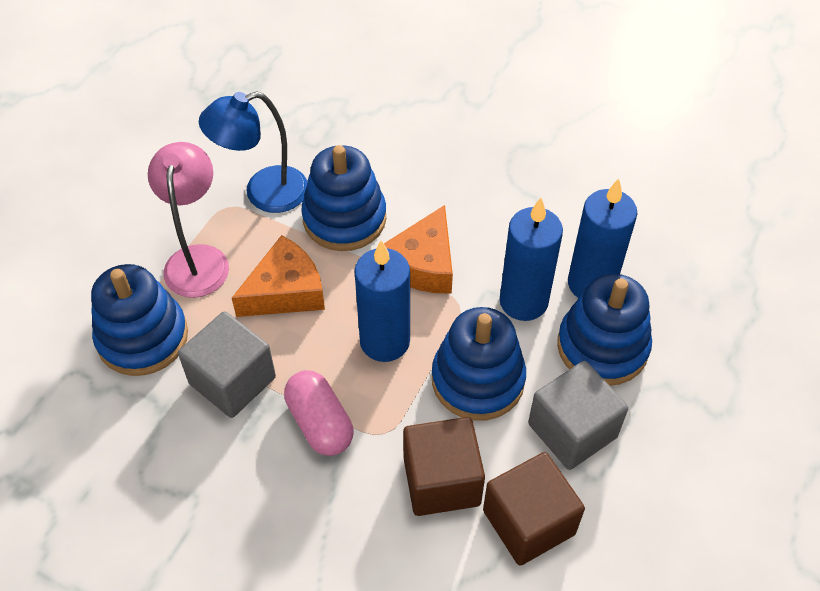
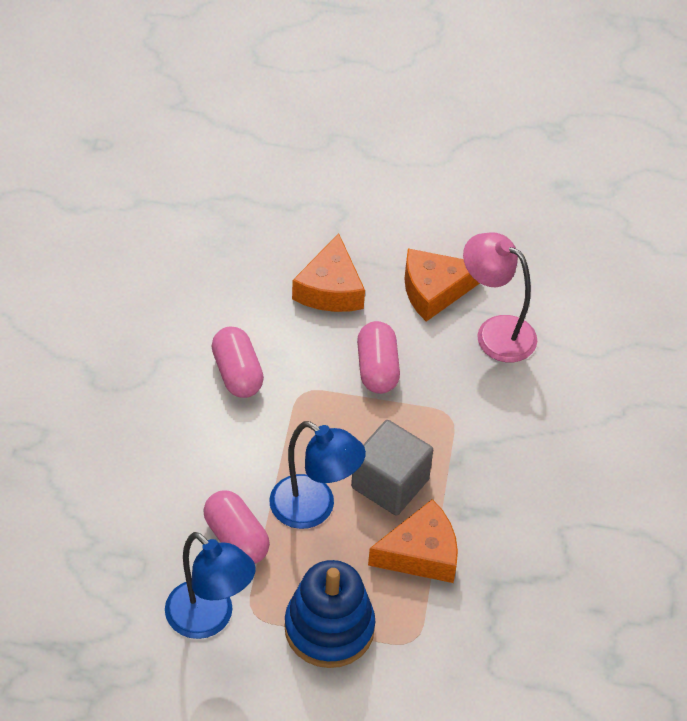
blue candle: [354,241,410,362] [499,198,563,321] [568,178,637,298] = 3 -> none = 0
blue lamp: [199,91,307,213] = 1 -> [165,532,256,639] [269,421,366,529] = 2
blue stacking toy: [91,264,188,376] [301,145,386,251] [432,307,526,421] [557,274,652,386] = 4 -> [284,560,375,668] = 1
brown cube: [403,417,485,516] [483,452,585,566] = 2 -> none = 0
grey cube: [178,311,276,418] [528,361,628,470] = 2 -> [351,420,433,516] = 1
orange cheese: [232,235,325,317] [384,205,453,294] = 2 -> [292,233,365,312] [368,499,458,583] [404,248,480,322] = 3
pink capsule: [284,370,353,456] = 1 -> [203,491,270,564] [212,327,264,398] [357,321,400,394] = 3

